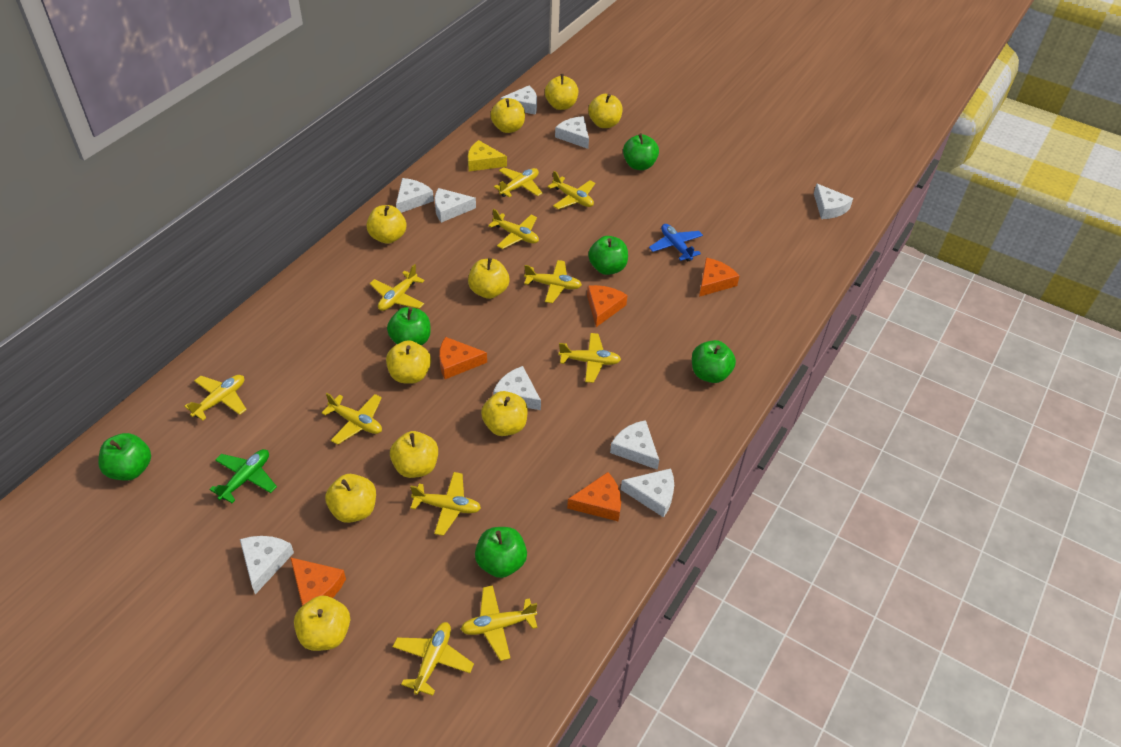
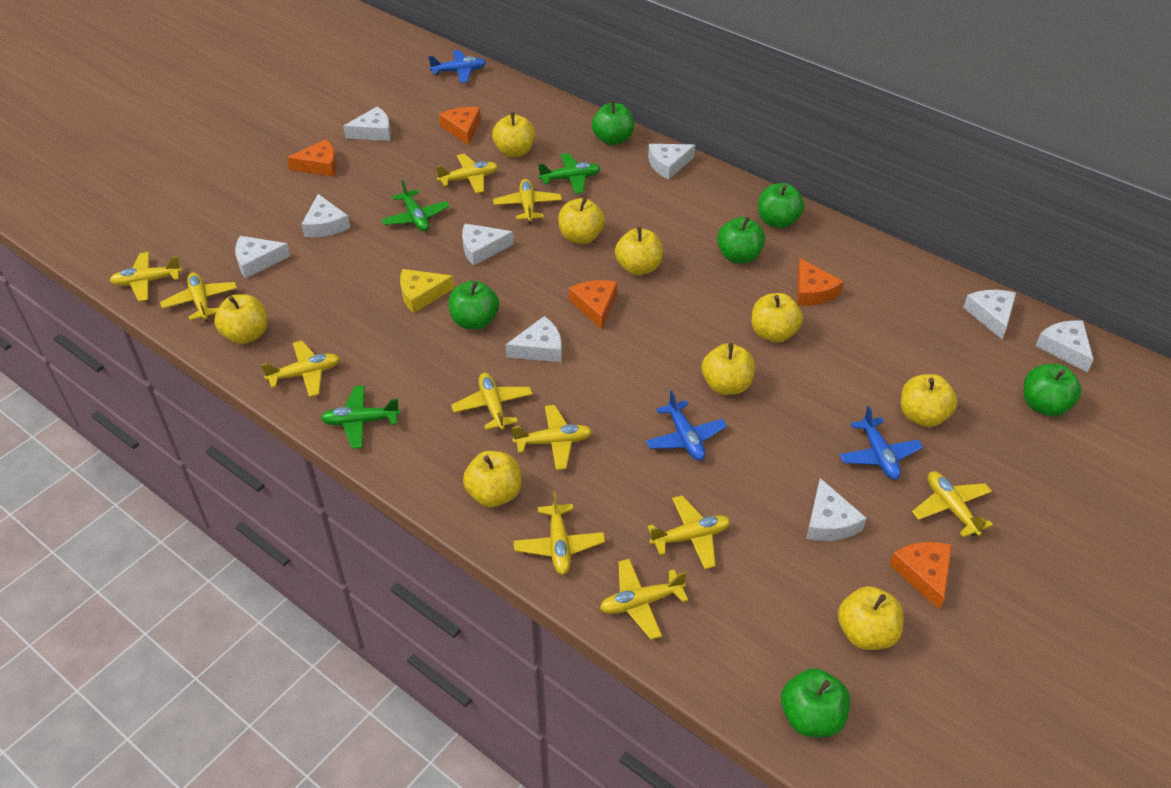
blue plane: [649,224,703,262] = 1 -> [428,50,486,83] [646,390,727,461] [840,406,923,480] = 3
green plane: [209,449,277,503] = 1 -> [321,385,401,449] [381,180,450,231] [538,153,600,194] = 3
yellow apple: [294,596,350,651] [325,474,376,523] [366,205,406,244] [386,340,431,384] [390,431,438,478] [468,258,510,299] [481,391,528,436] [490,98,525,133] [545,74,578,110] [588,94,623,128] = 10 -> [214,294,268,344] [463,451,521,507] [492,112,535,157] [558,198,605,244] [615,227,663,275] [702,343,755,395] [751,293,803,343] [838,586,904,650] [901,374,957,427] = 9

